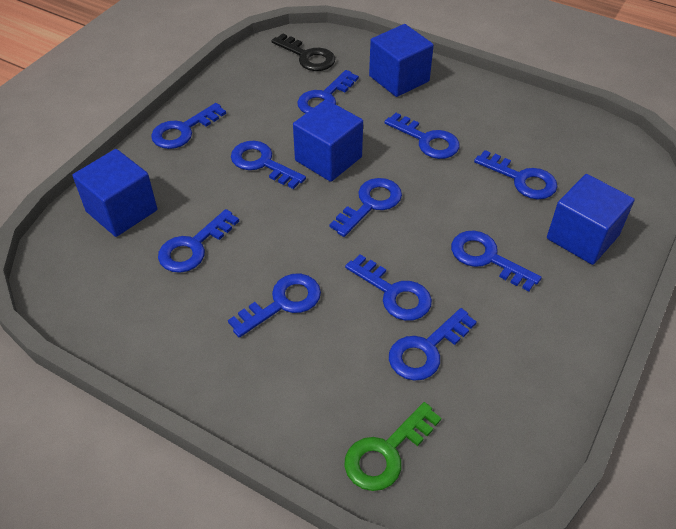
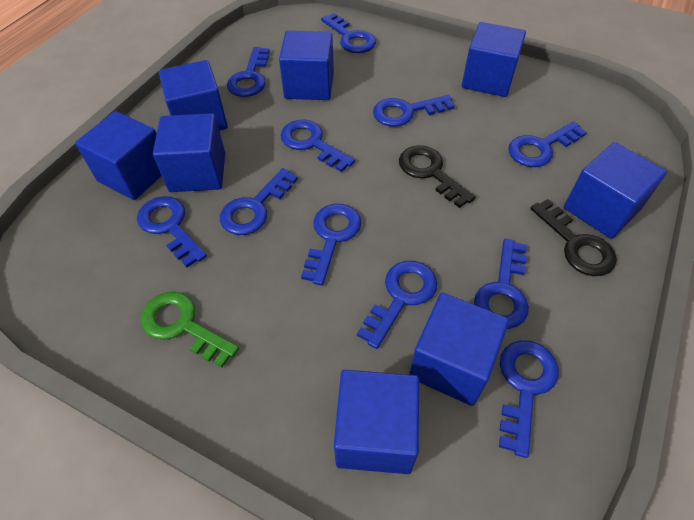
black key: [271,33,336,71] = 1 -> [399,145,476,208] [530,199,617,276] = 2
blue cube: [72,149,157,237] [293,100,363,182] [369,24,434,97] [547,174,635,265] = 4 -> [75,111,162,200] [153,113,225,192] [159,60,228,131] [279,31,334,100] [334,370,419,474] [409,293,509,406] [462,22,526,97] [564,142,667,239] = 8

